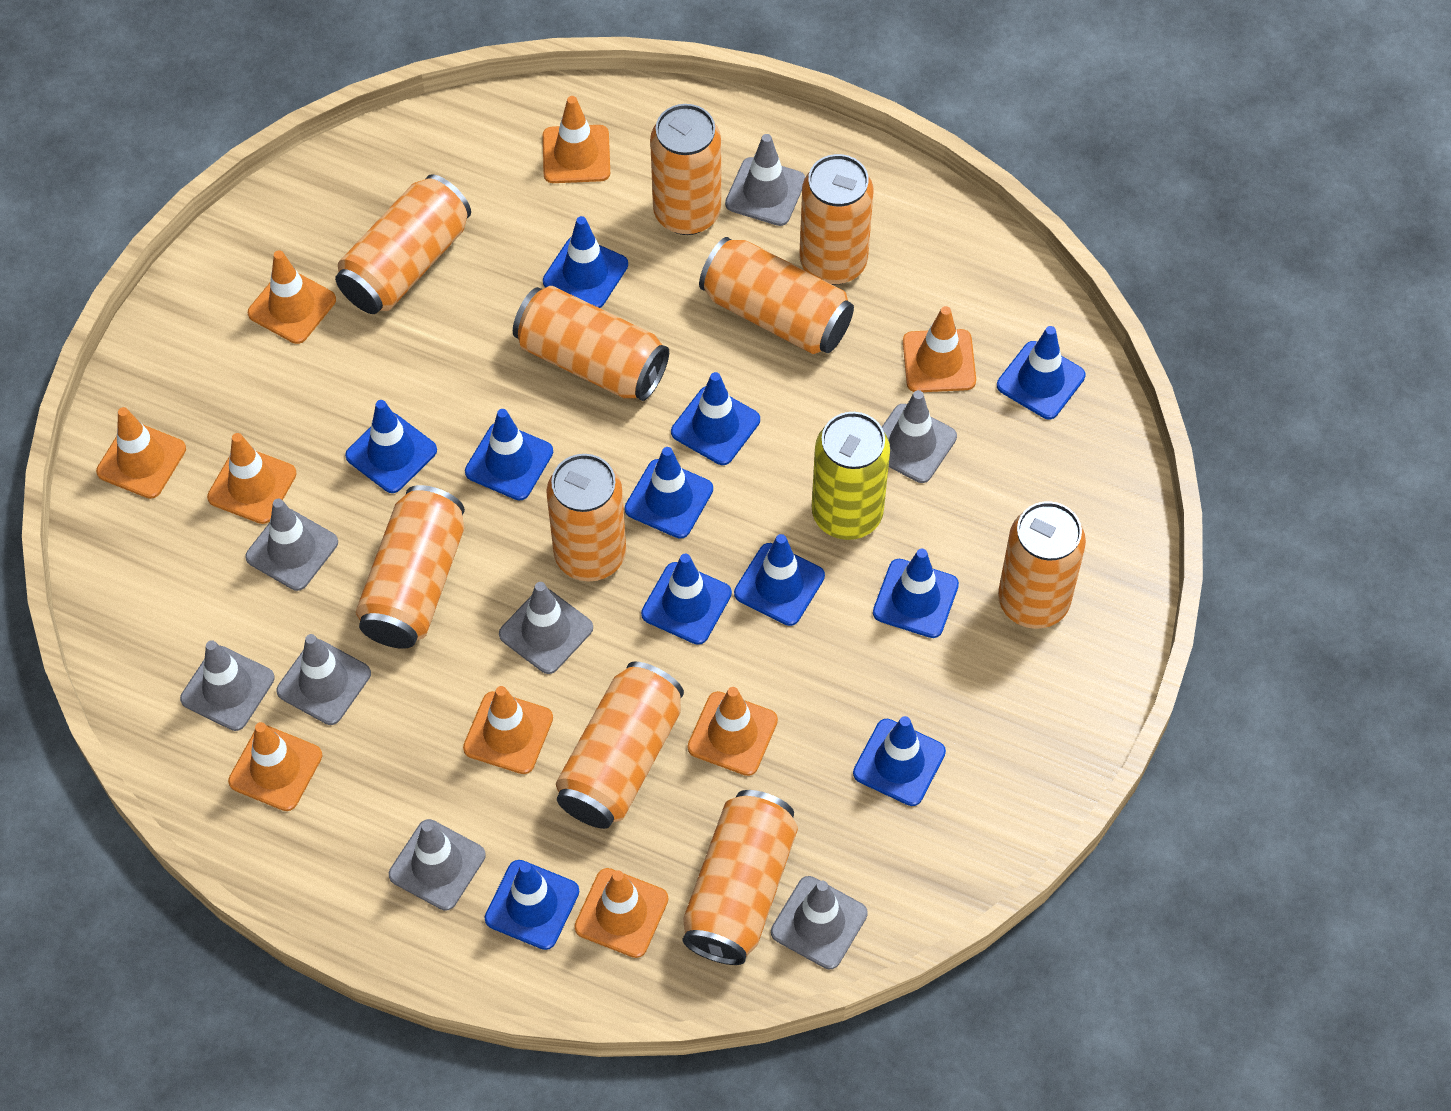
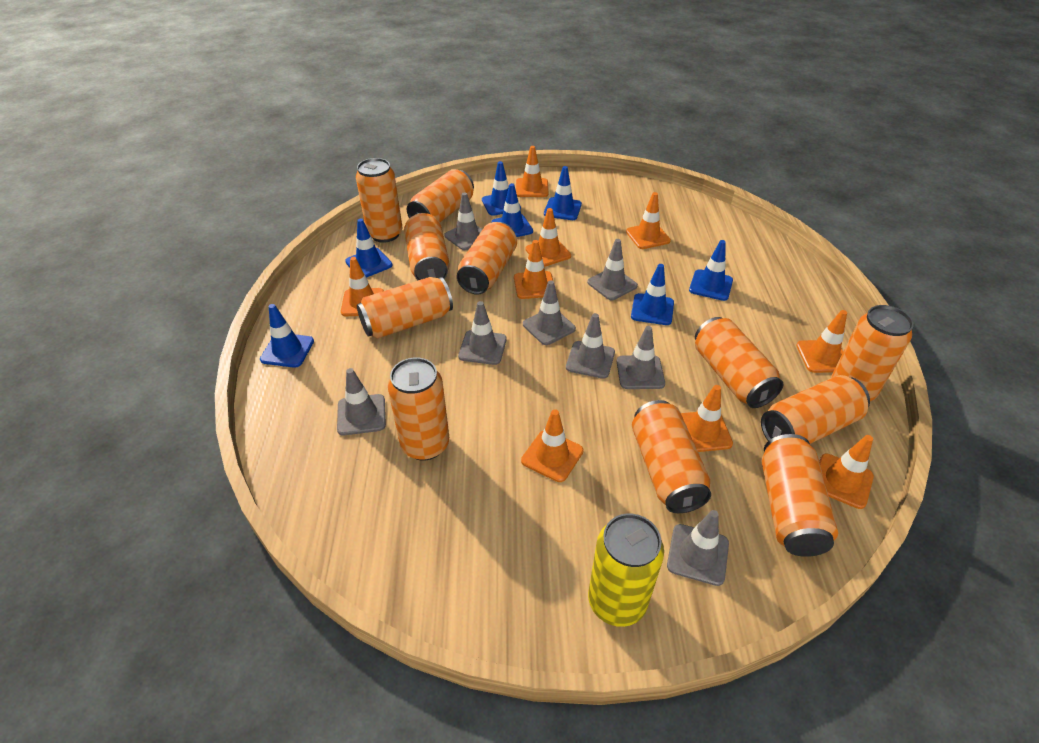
blue traffic cone: [345,400,437,493] [465,409,553,501] [485,860,579,950] [543,216,628,308] [625,447,713,539] [641,554,732,645] [671,372,760,465] [734,534,825,626] [853,716,946,806] [873,549,959,638] [997,326,1085,419] = 11 -> [260,304,314,368] [345,219,392,278] [482,161,521,216] [491,183,533,237] [544,166,582,220] [631,264,674,325] [689,240,733,301] = 7
orange can: [335,174,471,314] [356,485,465,649] [513,286,669,401] [546,454,626,582] [556,662,684,829] [650,104,721,235] [683,790,798,965] [699,237,854,354] [799,154,873,285] [998,501,1086,629] = 10 -> [356,158,402,243] [357,277,453,338] [388,357,449,461] [404,213,450,280] [407,169,474,222] [457,222,517,294] [632,400,711,513] [695,317,783,408] [761,375,870,444] [762,434,838,557] [831,305,914,401] = 11

